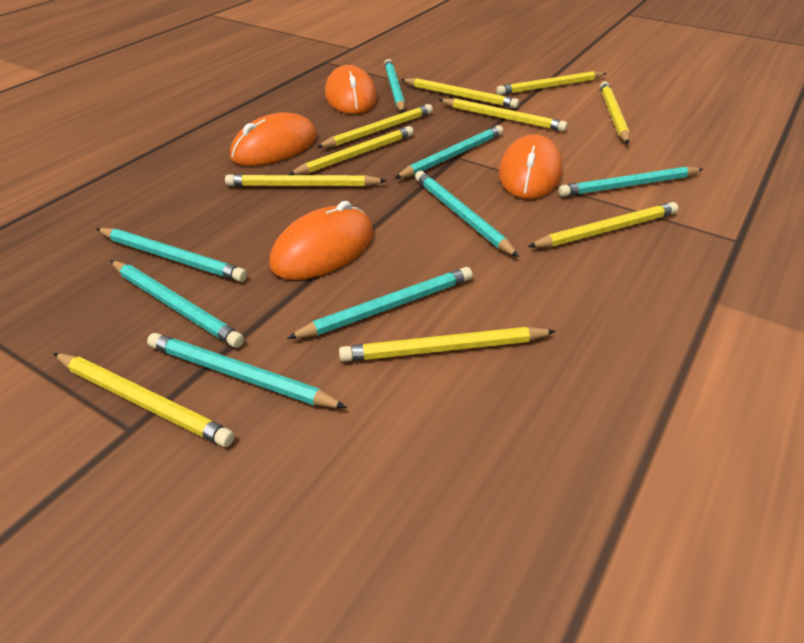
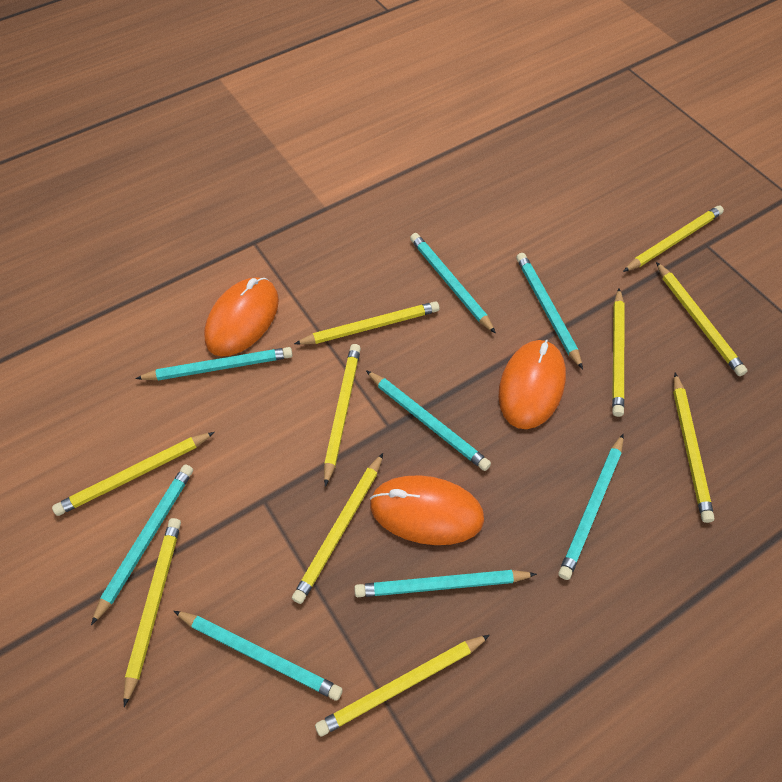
orange mouse: [230,112,317,166] [269,201,374,280] [325,65,377,114] [498,134,562,199] = 4 -> [204,277,279,357] [370,475,484,545] [498,339,566,429] = 3

